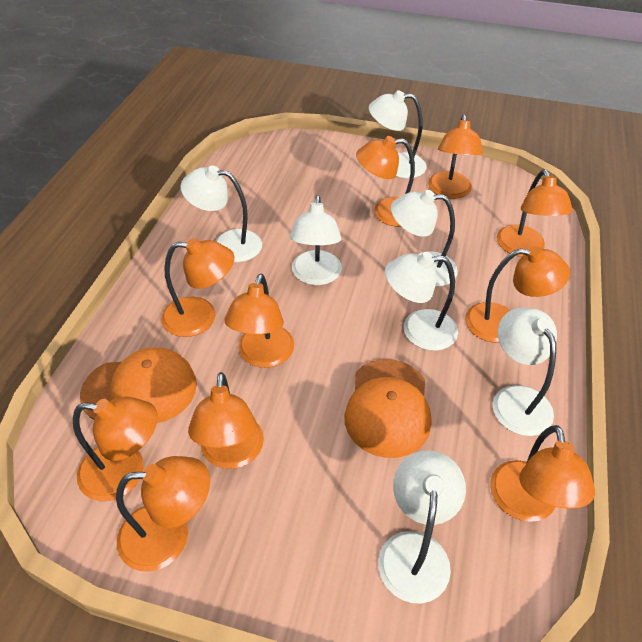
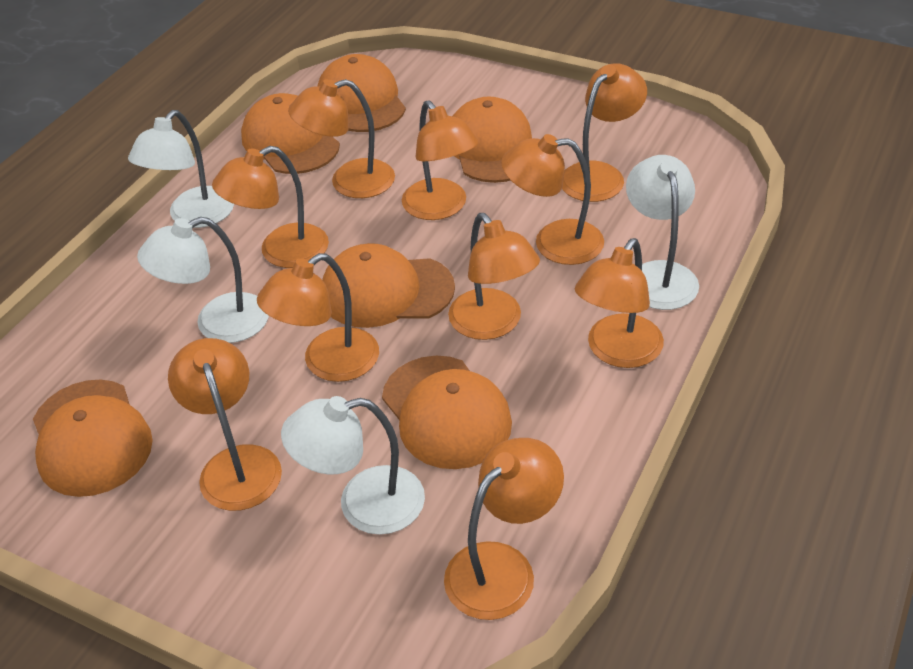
orange cap: [80,348,197,423] [344,359,431,458] = 2 -> [33,379,153,497] [241,93,340,174] [318,54,406,132] [322,243,455,328] [382,356,512,469] [453,96,532,183] = 6
white lamp: [181,165,262,262] [290,195,342,285] [369,90,427,178] [378,450,466,604] [385,252,458,351] [391,190,458,287] [493,307,557,436] = 7 -> [128,110,234,228] [137,217,269,343] [281,396,425,535] [626,155,699,310] = 4

